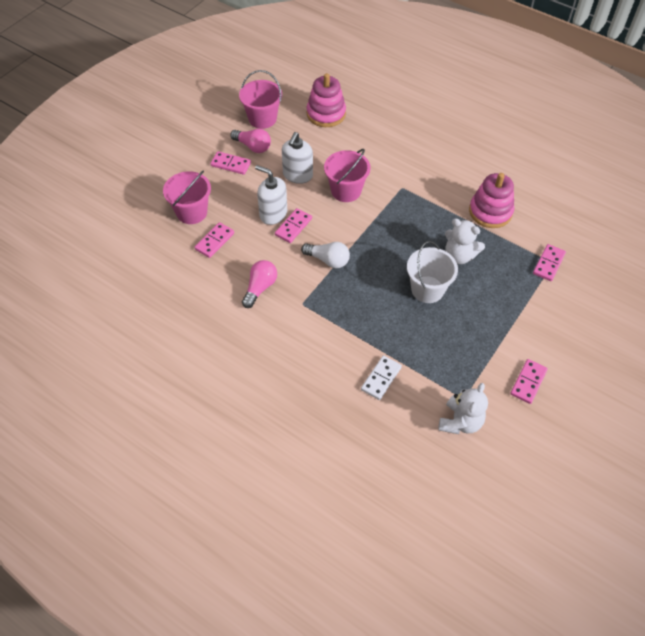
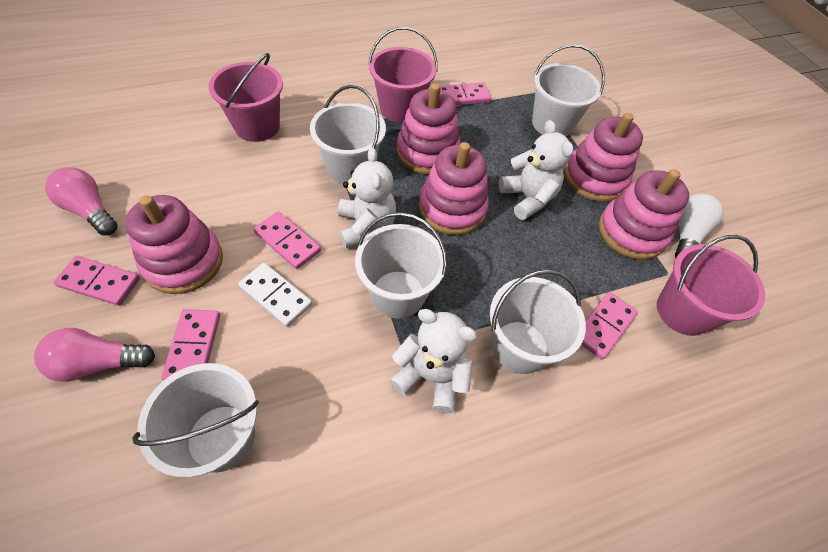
pink stacking toy: [307,73,346,127] [469,173,514,228] = 2 -> [125,195,223,294] [397,84,461,175] [419,142,489,235] [564,113,643,202] [599,169,689,260] = 5
white bucket: [407,241,458,303] = 1 -> [132,363,259,478] [310,85,386,184] [355,212,447,319] [490,269,586,374] [532,44,605,137] = 5
white soap dispenser: [255,165,287,225] [282,132,313,184] = 2 -> none = 0
white teddy bear: [438,383,488,434] [445,218,485,264] = 2 -> [338,147,396,248] [389,309,477,413] [499,120,574,220] = 3

